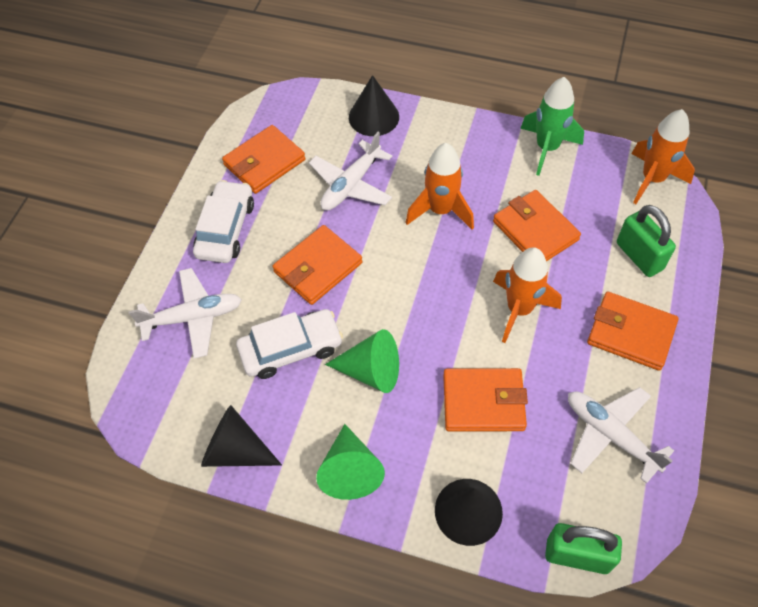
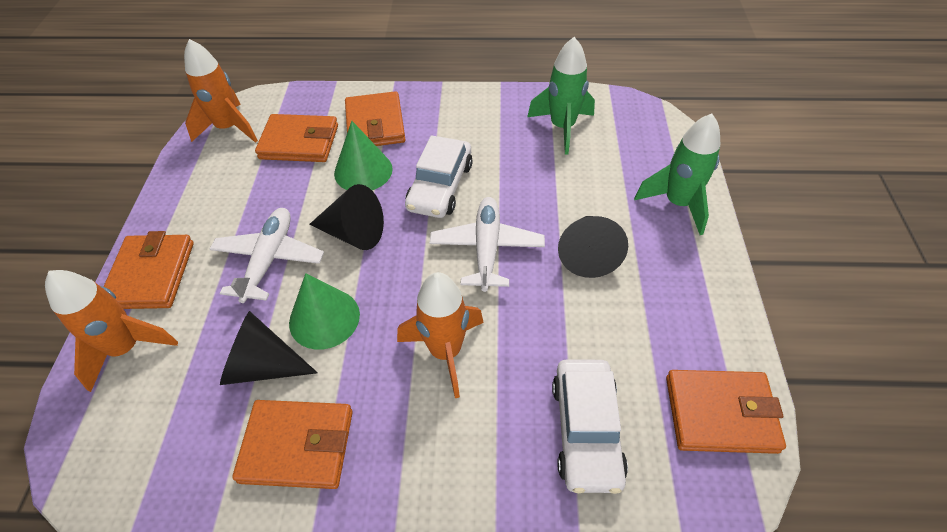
green padlock: [545,523,622,574] [617,205,676,277] = 2 -> none = 0
green rocket: [520,77,584,176] = 1 -> [527,37,595,155] [634,114,720,235] = 2
white plane: [129,268,242,359] [309,132,392,210] [568,387,674,484] = 3 -> [210,208,324,303] [429,197,545,292] = 2

